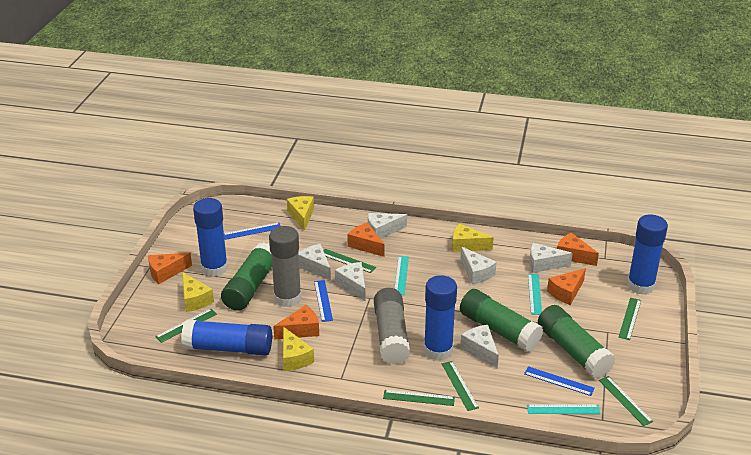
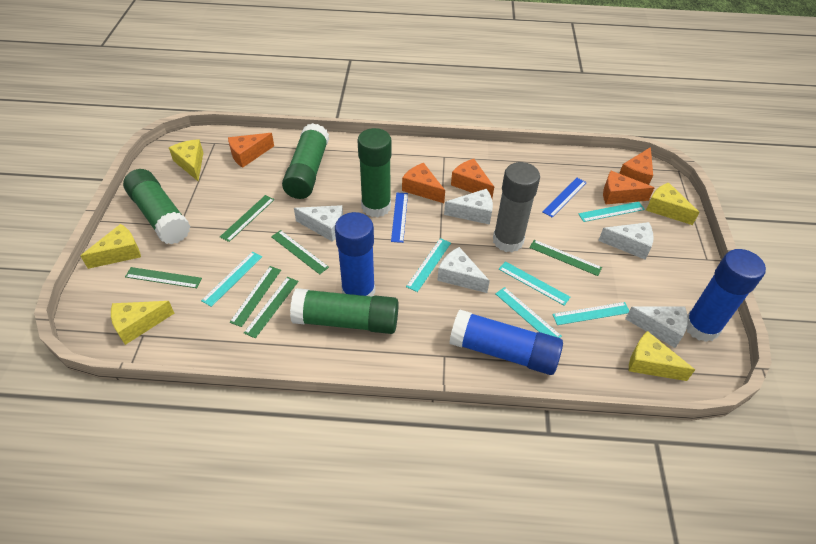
blue glue stick: [181,319,272,356] [193,198,228,277] [424,275,457,361] [627,214,668,295] = 4 -> [335,212,375,296] [450,310,563,375] [686,249,766,342] = 3
blue ruler: [224,223,281,240] [314,280,333,322] [524,366,595,396] = 3 -> [391,193,408,243] [542,178,587,217] = 2
green glue stick: [221,242,272,311] [460,289,543,352] [538,305,615,378] = 3 -> [123,169,190,245] [282,123,329,199] [290,288,399,334] [357,128,392,218] = 4
grey glue stick: [269,226,302,307] [374,288,410,365] = 2 -> [493,162,540,252] = 1
turquoise ruler: [394,256,409,295] [527,404,600,414] [528,274,542,315] = 3 -> [201,251,262,307] [406,238,451,292] [495,287,562,338] [499,261,570,306] [552,302,629,325] [578,202,645,222] = 6
white cheese: [298,244,331,281] [335,262,365,301] [368,213,407,239] [460,247,497,284] [460,325,499,369] [529,243,573,273] = 6 -> [294,205,343,242] [437,247,490,293] [444,189,493,225] [598,222,654,259] [625,306,688,348] = 5
yellow cheese: [182,272,214,312] [283,327,314,371] [287,196,314,231] [452,223,494,252] = 4 -> [81,224,141,269] [111,301,174,345] [169,139,203,181] [629,331,695,381] [646,182,700,225] = 5

